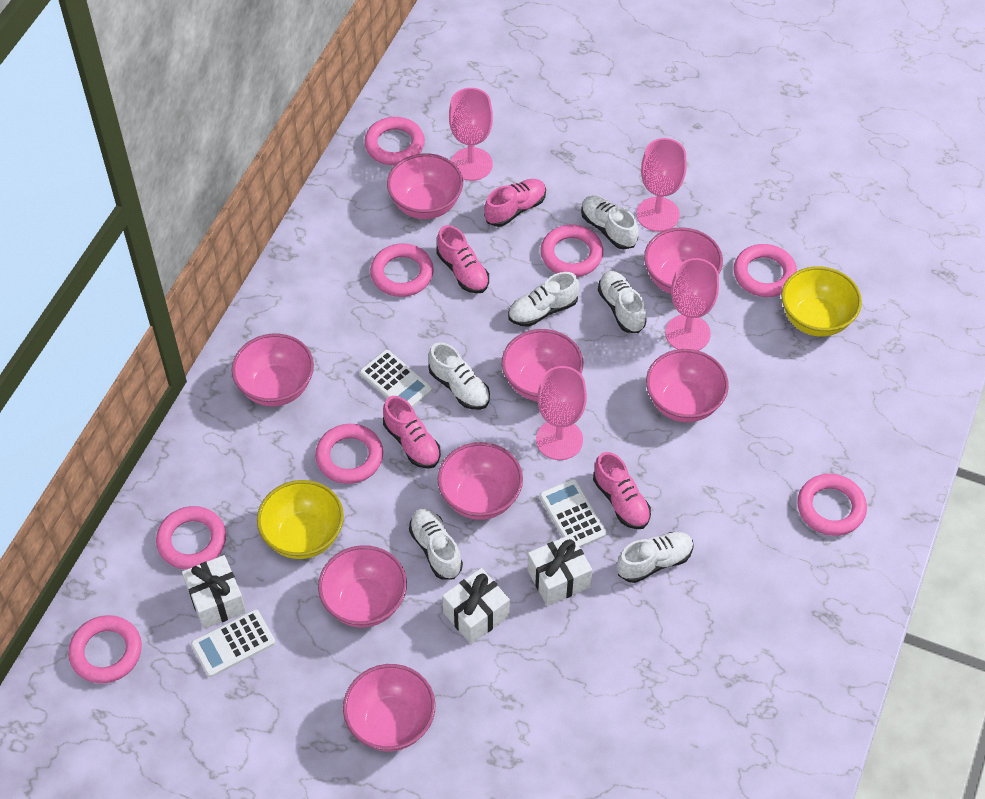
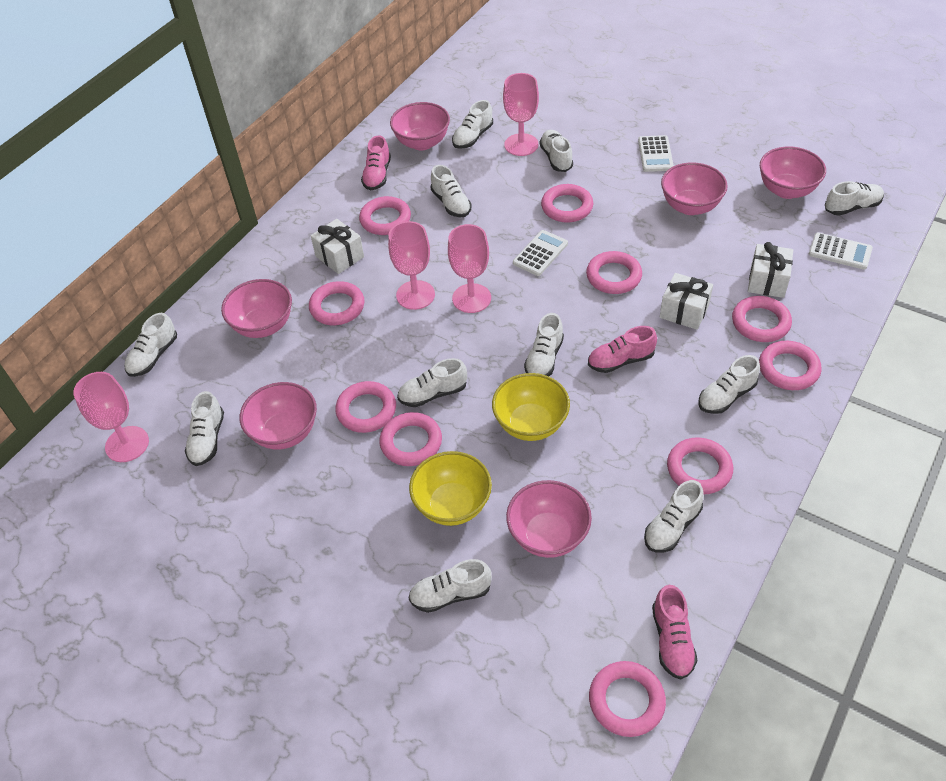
pink bowl: [232,334,314,406] [318,545,407,627] [343,664,435,751] [387,153,463,219] [437,442,523,520] [502,329,583,401] [644,227,723,294] [646,349,729,422] = 8 -> [221,279,292,338] [240,382,317,450] [390,102,450,150] [506,480,592,558] [661,162,728,215] [760,146,826,199] = 6
pink ring: [68,615,142,683] [156,506,226,570] [315,424,383,484] [364,117,425,165] [370,243,434,297] [541,225,603,277] [734,244,797,297] [797,474,867,536] = 8 -> [309,281,364,325] [335,381,396,433] [359,196,411,235] [379,412,442,466] [541,184,593,223] [586,251,642,294] [589,661,666,737] [667,437,733,494] [732,296,792,342] [759,341,821,390] = 10
pink shoe: [383,396,441,469] [436,225,489,294] [484,179,546,227] [593,452,651,529] = 4 -> [361,135,391,191] [588,326,657,373] [652,585,698,680] = 3
white shoe: [409,508,463,580] [428,342,490,410] [508,272,580,327] [581,196,639,249] [598,271,647,333] [617,532,694,583] = 6 -> [124,313,177,377] [185,391,224,466] [397,358,467,407] [409,559,492,613] [431,165,472,217] [452,100,493,149] [524,313,564,376] [539,130,573,172] [644,480,704,552] [698,355,760,414] [825,181,884,216] = 11

